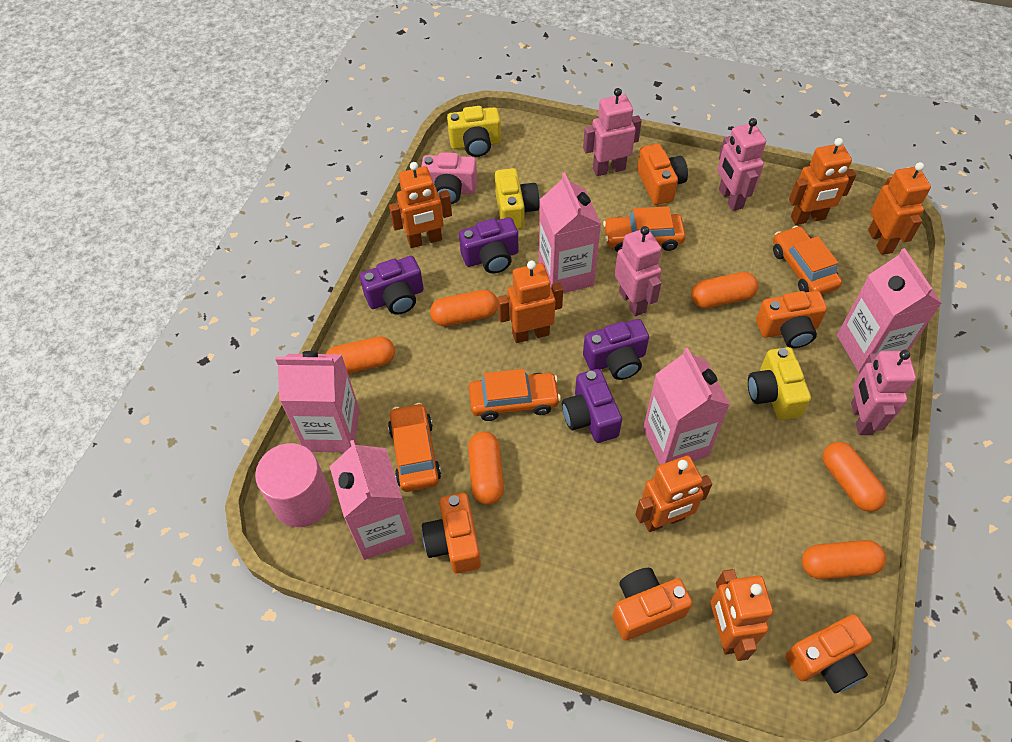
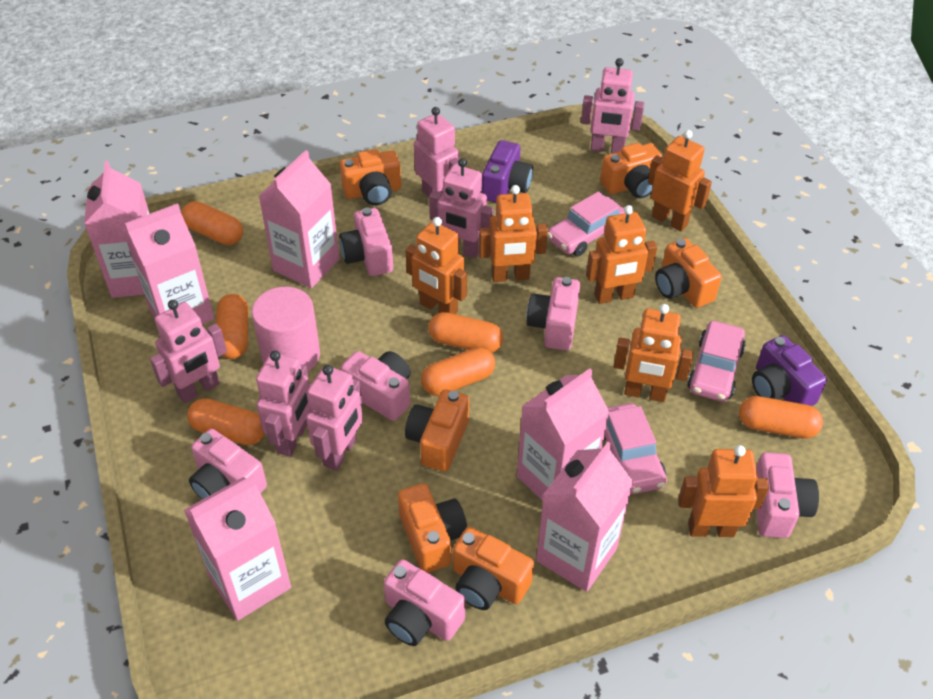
orange camera: [422,493,481,573] [612,568,692,641] [637,143,688,205] [756,291,827,348] [785,614,873,693] = 5 -> [340,149,401,205] [398,483,467,573] [405,389,469,472] [453,527,534,610] [600,143,662,198] [655,238,722,308] = 6
orange car: [388,403,441,492] [469,369,561,421] [603,206,686,252] [773,226,842,295] = 4 -> none = 0
pink camera: [421,152,477,204] = 1 -> [189,429,267,500] [339,207,393,276] [340,351,411,421] [384,559,465,646] [526,277,580,350] [756,452,819,538] = 6
pink car: none = 0 -> [547,191,625,256] [604,403,667,494] [687,321,746,402] = 3
pink carton: [275,351,360,452] [329,440,415,560] [539,172,601,293] [643,348,730,465] [837,248,942,372] = 5 -> [84,161,150,298] [124,203,214,325] [184,476,291,621] [259,150,340,288] [517,368,609,501] [536,442,634,592] = 6
pink robot: [583,88,642,176] [615,226,662,316] [717,118,766,211] [851,350,916,435] = 4 -> [150,300,227,403] [256,350,311,457] [306,365,363,471] [414,107,459,197] [429,158,493,259] [581,58,644,153] = 6
purple camera: [360,256,424,315] [459,217,518,273] [562,369,622,443] [583,319,649,380] = 4 -> [481,140,533,203] [752,335,827,406] = 2
yellow camera: [447,106,501,157] [495,168,540,229] [748,347,811,420] = 3 -> none = 0

